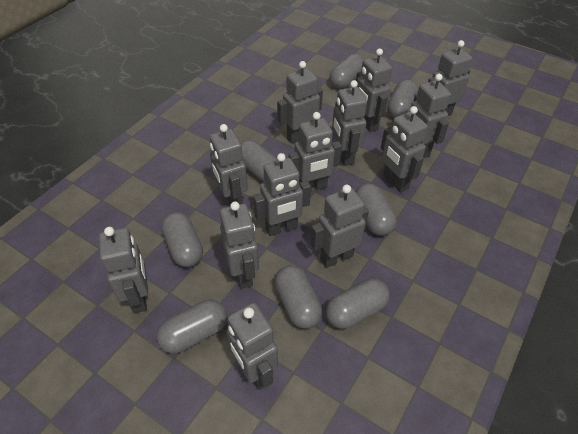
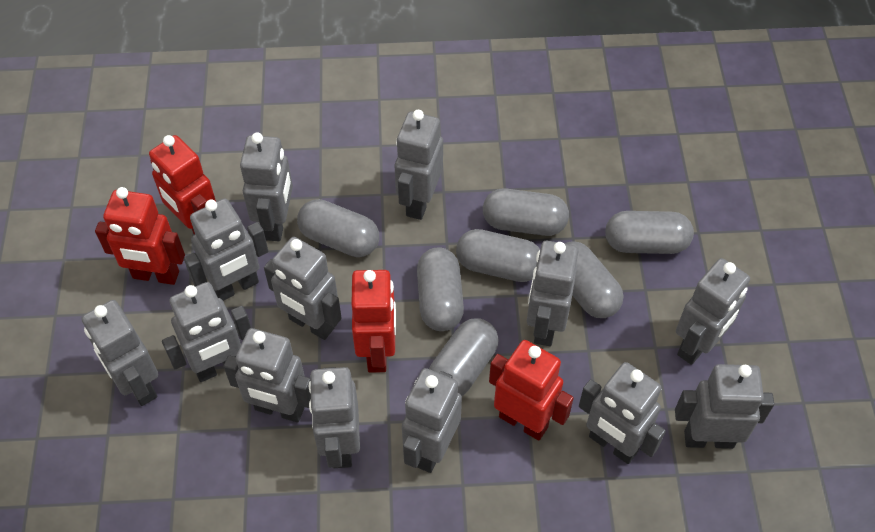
grey capsule: [157,299,227,353] [161,212,203,267] [241,140,278,182] [274,265,322,329] [325,278,390,329] [330,54,364,89] [355,183,397,236] [387,80,418,118] = 8 -> [297,199,379,257] [417,247,464,331] [429,318,498,396] [456,229,540,282] [483,189,569,236] [565,242,623,318] [605,211,694,254] = 7
red robot: none = 0 -> [95,187,185,285] [149,135,216,235] [351,270,396,373] [489,340,574,441] = 4

